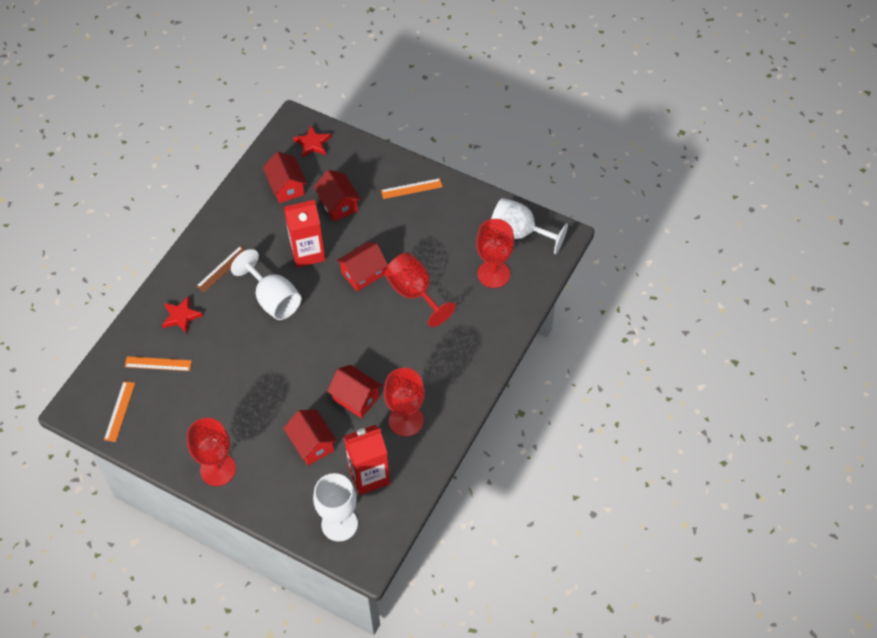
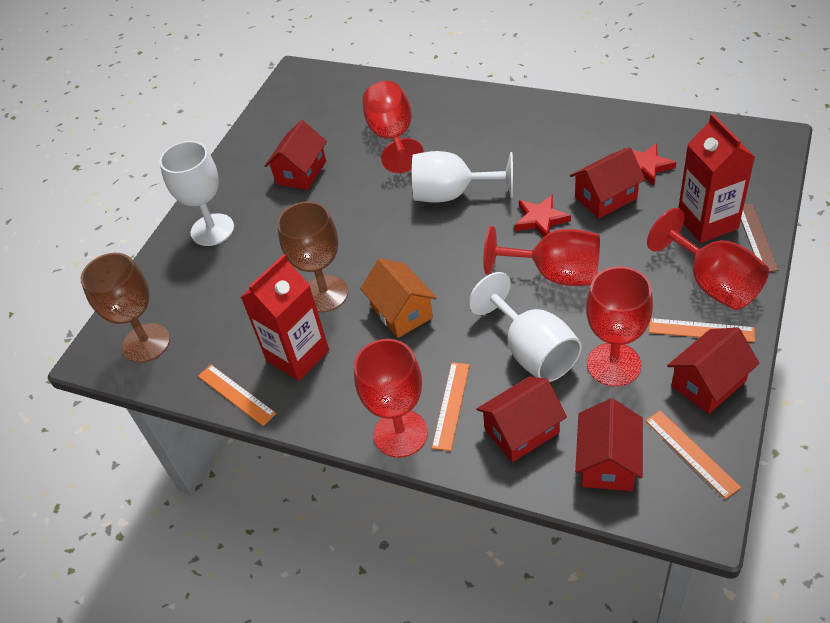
brown goblet: none = 0 -> [81,253,170,363] [277,201,348,313] = 2
orange house: none = 0 -> [360,258,437,338] = 1
orange ruler: [104,381,135,442] [125,356,192,371] [381,178,443,199] = 3 -> [198,365,276,426] [432,362,470,451] [645,411,741,499] [649,318,755,342] = 4
red goblet: [187,418,236,486] [384,368,425,437] [385,252,456,327] [476,219,515,288] = 4 -> [354,339,428,458] [362,81,424,173] [483,226,600,286] [586,266,653,387] [647,208,769,310] = 5

